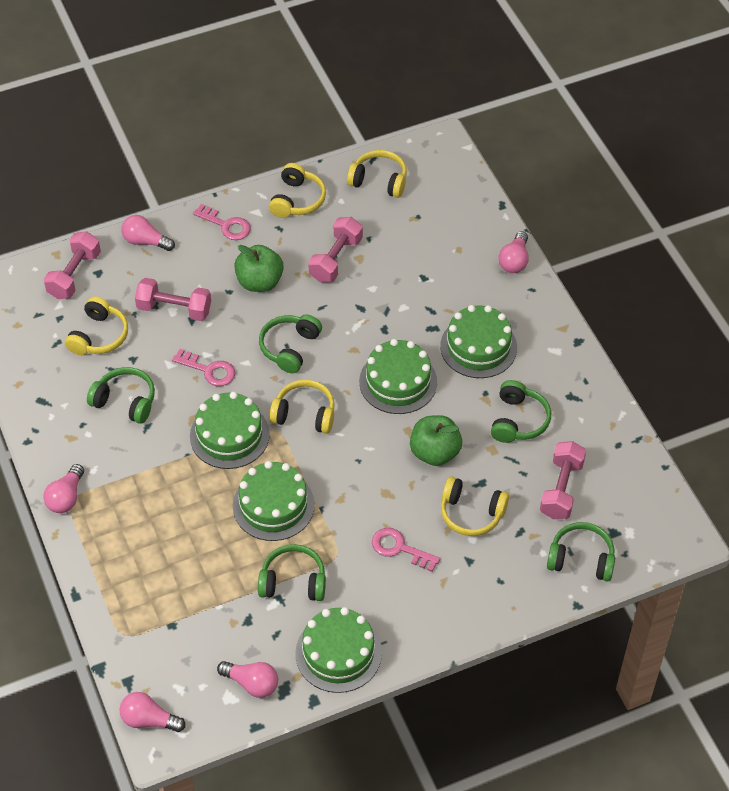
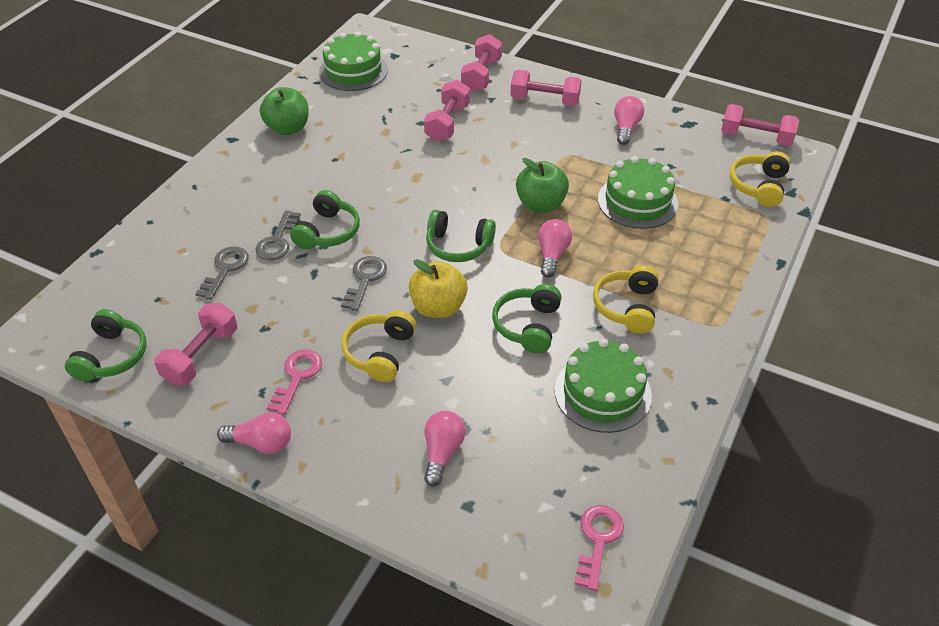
green cake: [190,391,270,469] [233,461,315,541] [295,607,382,693] [359,339,437,414] [440,305,517,378] = 5 -> [319,32,388,91] [555,339,652,433] [598,156,678,229] = 3
green headphones: [87,367,155,424] [258,544,326,601] [259,314,322,373] [491,380,551,443] [547,522,615,582] = 5 -> [65,309,147,381] [290,190,360,249] [426,210,496,262] [492,284,562,353] = 4
grey key: none = 0 -> [195,246,249,300] [255,210,300,260] [341,256,387,311] = 3
pink dumbbell: [44,231,101,299] [135,278,211,321] [308,217,363,282] [540,441,586,519] = 4 -> [154,302,237,385] [424,80,470,142] [461,34,502,92] [511,70,582,106] [721,104,799,146] = 5
pink key: [172,349,235,386] [193,204,250,240] [372,528,440,572] = 3 -> [267,349,322,415] [574,505,624,591] = 2
pink light bulb: [43,464,84,513] [120,692,186,732] [121,215,175,251] [217,661,278,698] [498,231,529,273] = 5 -> [217,412,291,454] [424,411,466,486] [538,219,572,278] [614,96,644,145] = 4
yellow apple: none = 0 -> [409,259,468,318] = 1
yellow headphones: [65,296,128,355] [269,163,326,218] [269,379,335,434] [347,150,407,198] [441,477,509,536] = 5 -> [341,310,416,382] [593,266,659,334] [730,151,790,207] = 3

